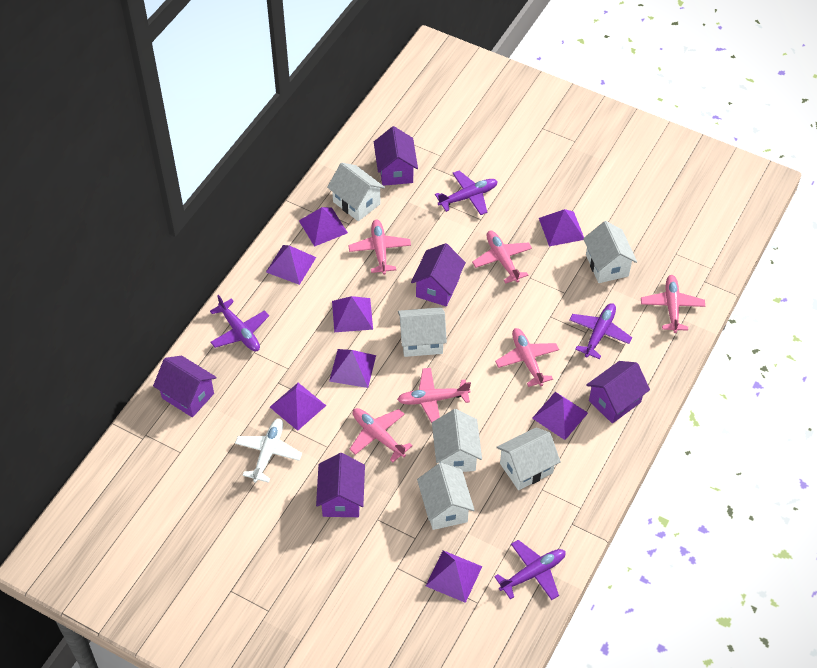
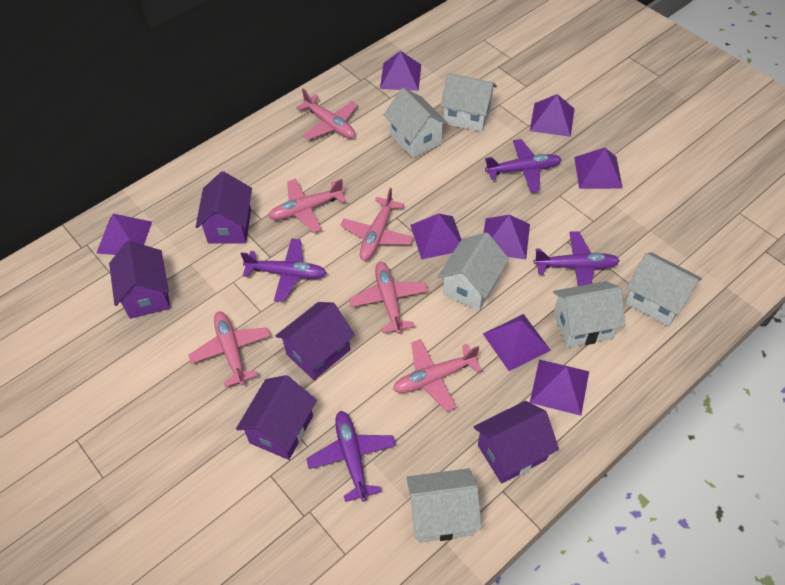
white plane: [235,419,302,483] = 1 -> none = 0

